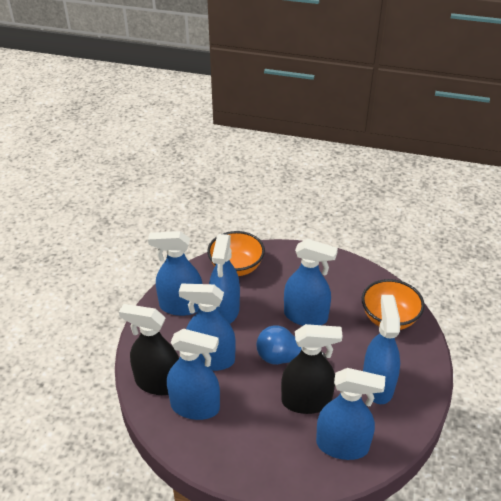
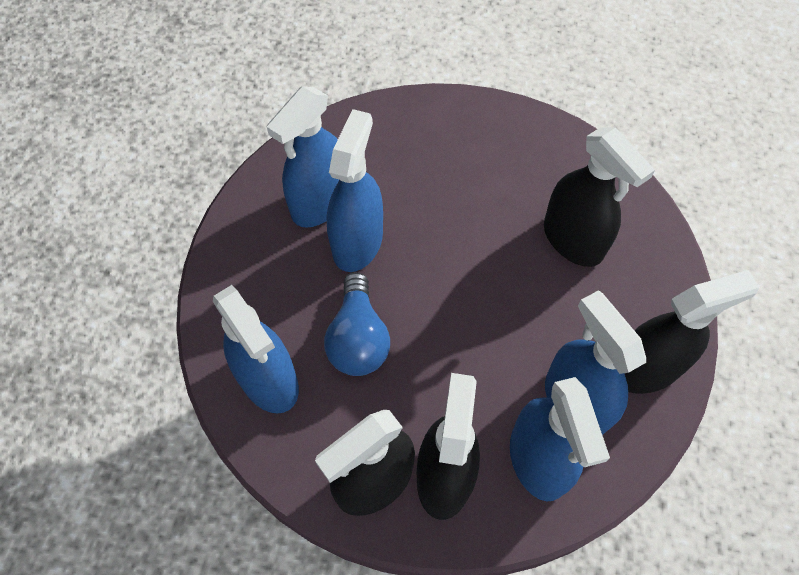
black spray bottle: [119,304,179,395] [281,324,343,414] = 2 -> [315,410,415,516] [417,373,480,520] [544,127,655,267] [625,270,759,394] = 4
blue spray bottle: [148,231,203,316] [167,329,220,420] [179,284,236,371] [209,234,240,324] [284,239,338,326] [316,368,385,460] [363,295,400,404] = 7 -> [213,285,299,414] [267,86,339,228] [326,109,383,272] [510,377,610,501] [545,290,646,435] = 5
orange bowl: [207,231,265,276] [362,279,425,330] = 2 -> none = 0

